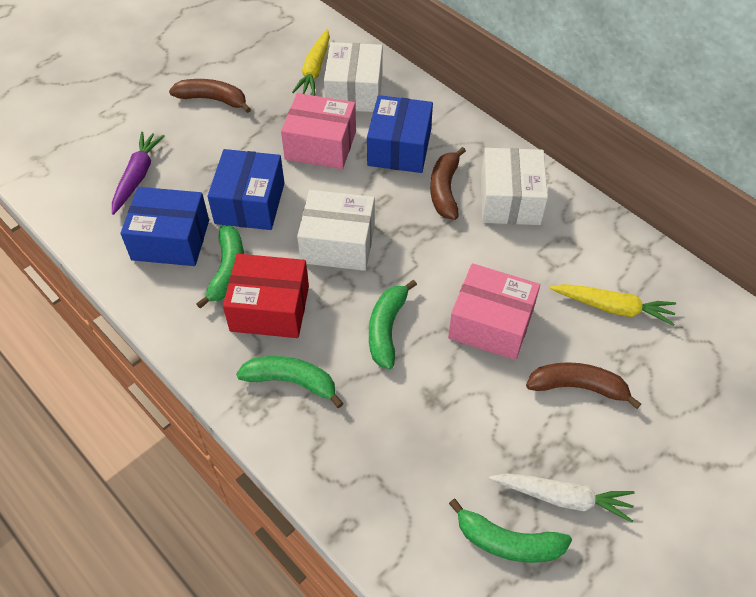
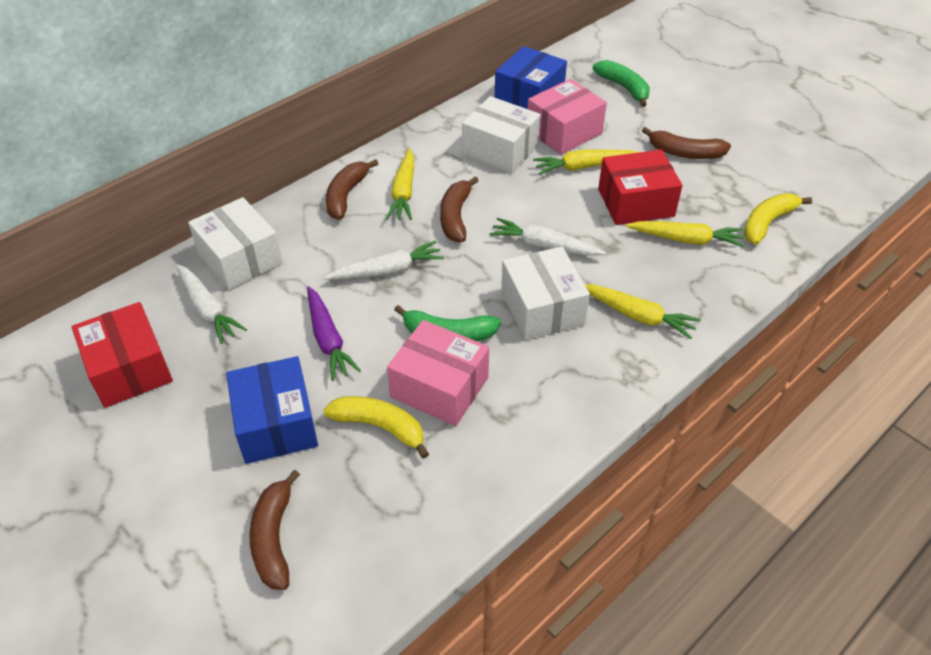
blue box: [120,187,209,266] [207,149,284,230] [367,95,433,173] = 3 -> [226,356,318,464] [495,46,567,109] = 2
brown banana: [169,79,251,113] [430,147,466,220] [526,362,641,409] = 3 -> [250,470,300,590] [326,159,378,220] [440,176,479,242] [642,127,731,159] = 4
green banana: [196,225,244,309] [236,356,344,408] [369,280,417,369] [449,499,572,563] = 4 -> [394,305,501,341] [593,60,650,107] = 2
red box: [223,254,309,338] = 1 -> [72,302,173,408] [598,150,683,225] = 2
white carrot: [489,473,635,523] = 1 -> [176,264,247,344] [324,241,444,280] [489,218,606,256] = 3
yellow banana: none = 0 -> [323,396,429,459] [744,193,812,245] = 2
yellow carrot: [292,29,330,96] [550,284,676,326] = 2 -> [386,148,414,220] [533,150,638,175] [585,284,701,339] [626,221,744,247] = 4

